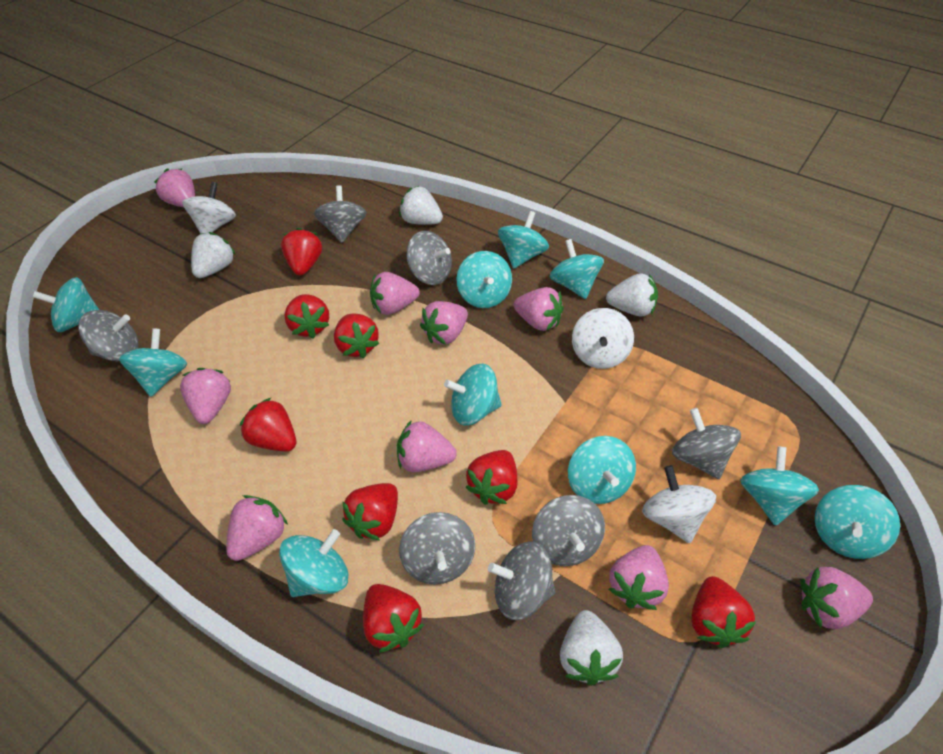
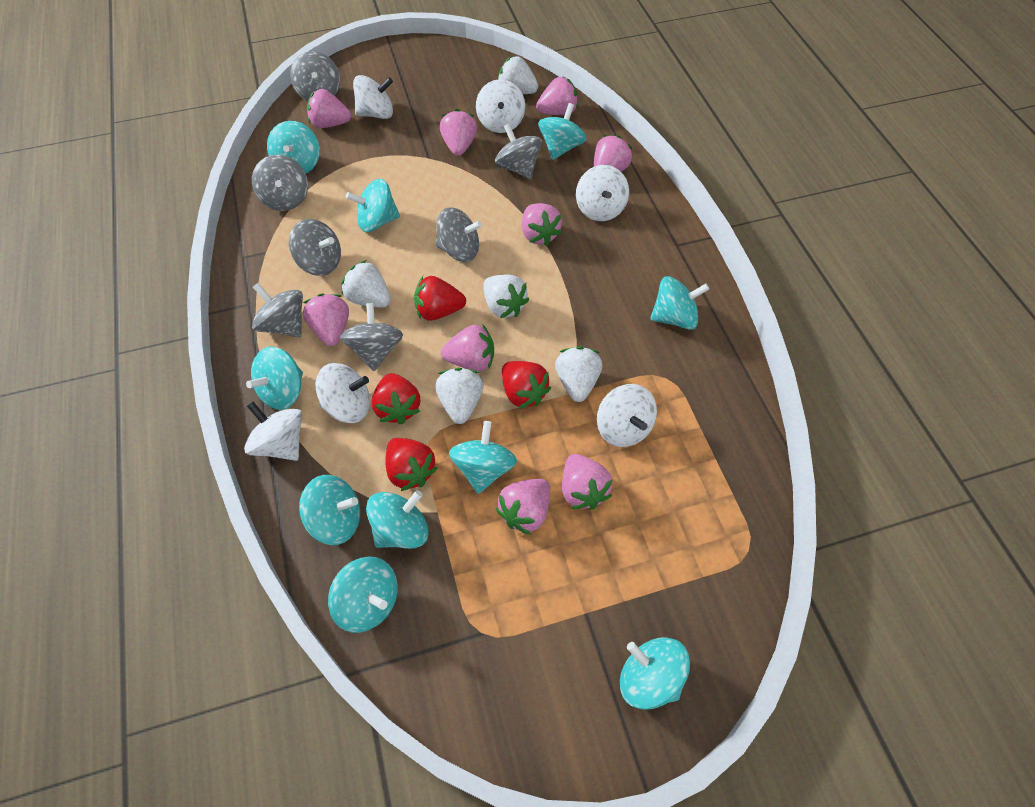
red strawberry: [240,397,296,452] [281,228,322,275] [284,294,329,339] [334,313,380,358] [342,483,398,540] [363,584,424,653] [465,450,517,505] [692,576,756,648] = 8 -> [372,373,420,425] [386,438,437,491] [414,276,466,321] [502,361,551,409] = 4
white spinning top: [182,182,236,233] [572,308,634,369] [642,465,716,543] = 3 -> [244,402,302,461] [316,363,370,423] [353,75,393,119] [476,79,525,133] [576,165,629,221] [597,384,657,447] = 6
white strawberry: [191,232,235,278] [399,186,443,225] [560,610,623,686] [606,273,658,317] = 4 -> [341,260,391,308] [435,368,483,424] [483,275,530,318] [498,56,538,94] [555,347,602,402] = 5

